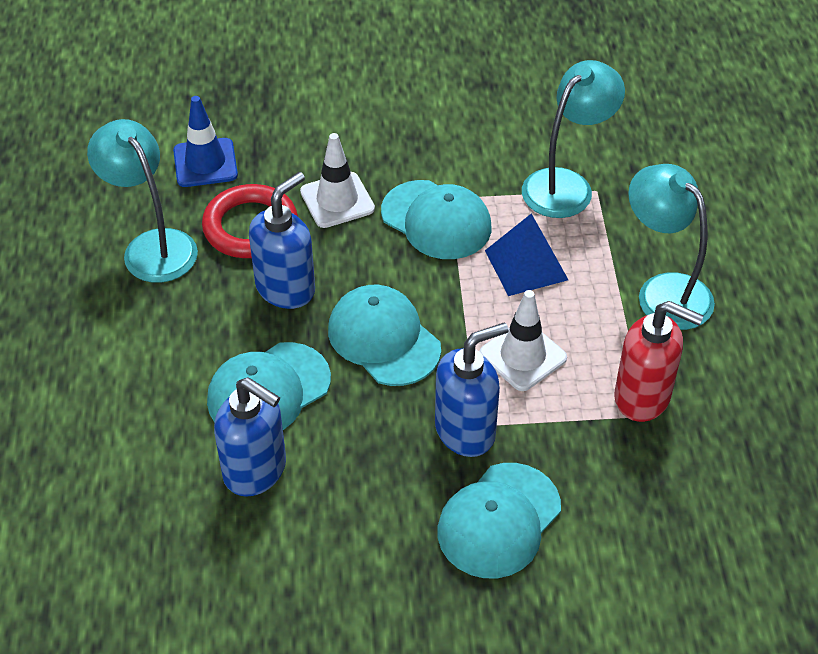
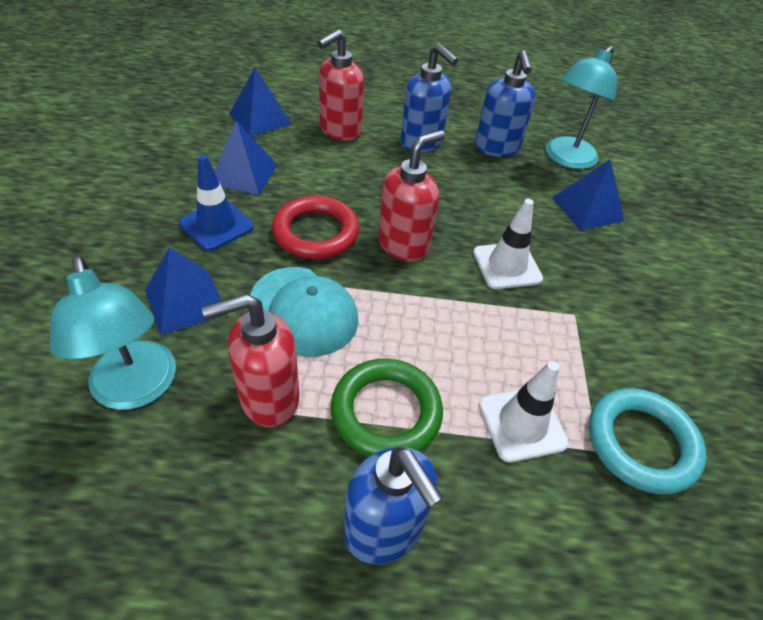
blue pyramid: [485,214,568,296] = 1 -> [145,247,226,335] [214,121,277,195] [229,68,292,136] [553,159,624,231] = 4
green ring: none = 0 -> [331,358,443,457] = 1
red soap dispenser: [614,301,704,422] = 1 -> [202,294,300,427] [317,29,364,141] [378,130,445,262] = 3
turquoise cap: [207,342,331,430] [328,285,441,386] [381,180,491,259] [437,463,561,578] = 4 -> [250,267,358,357] = 1
turquoise lamp: [87,119,198,283] [522,60,625,218] [628,164,715,330] = 3 -> [50,255,176,410] [546,46,617,169] = 2
turquoise ring: none = 0 -> [589,388,707,494] = 1

